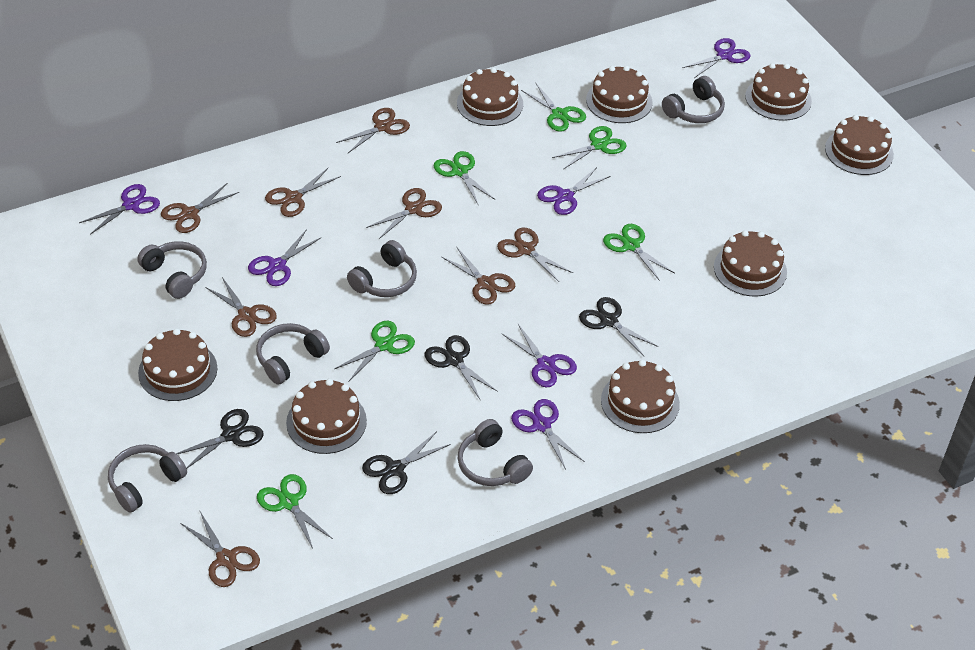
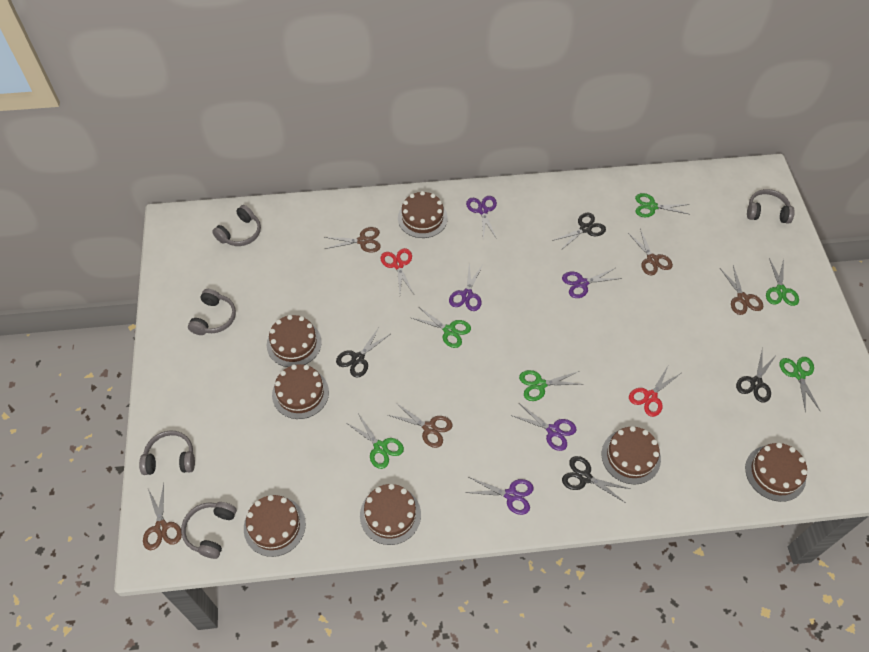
brown cake: [138,328,217,401] [286,379,367,454] [457,68,523,126] [586,66,653,123] [601,360,680,433] [714,230,787,297] [745,63,812,121] [825,115,894,175] = 8 -> [244,495,306,557] [267,315,322,367] [272,364,329,419] [360,484,421,545] [398,191,448,238] [602,426,661,485] [745,443,807,502] = 7
brown scissors: [161,183,239,233] [180,510,260,587] [205,277,277,337] [265,168,341,217] [336,108,410,153] [366,188,442,239] [442,247,515,305] [497,227,573,282] = 8 -> [143,484,182,550] [324,227,381,253] [388,402,452,448] [628,229,673,276] [720,265,763,315] = 5
grey headphones: [108,444,187,513] [137,241,207,299] [256,323,330,384] [347,240,417,297] [457,419,533,486] [662,76,725,123] = 6 -> [139,430,195,475] [181,502,237,559] [188,289,236,335] [212,205,261,246] [747,189,794,224] = 5
purple scissors: [79,184,160,235] [248,229,322,286] [501,324,577,388] [511,399,585,469] [537,167,610,215] [683,38,751,78] = 6 -> [449,264,483,311] [465,477,534,515] [466,196,497,239] [511,403,576,451] [562,268,622,298] = 5
red scissors: none = 0 -> [381,248,414,294] [629,366,681,417] = 2

